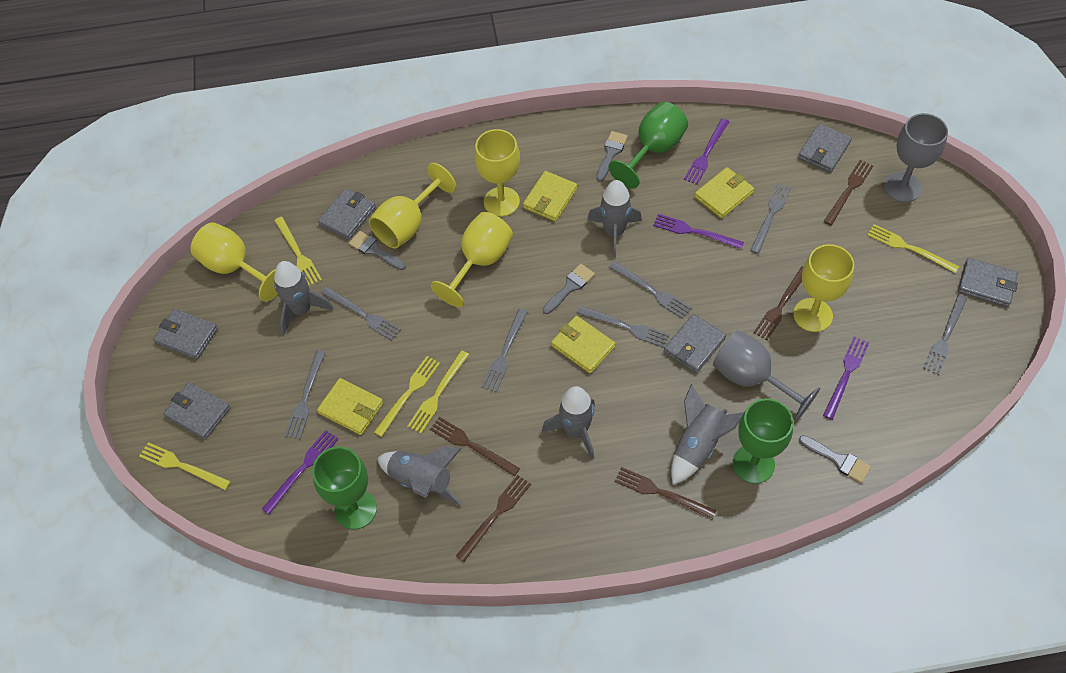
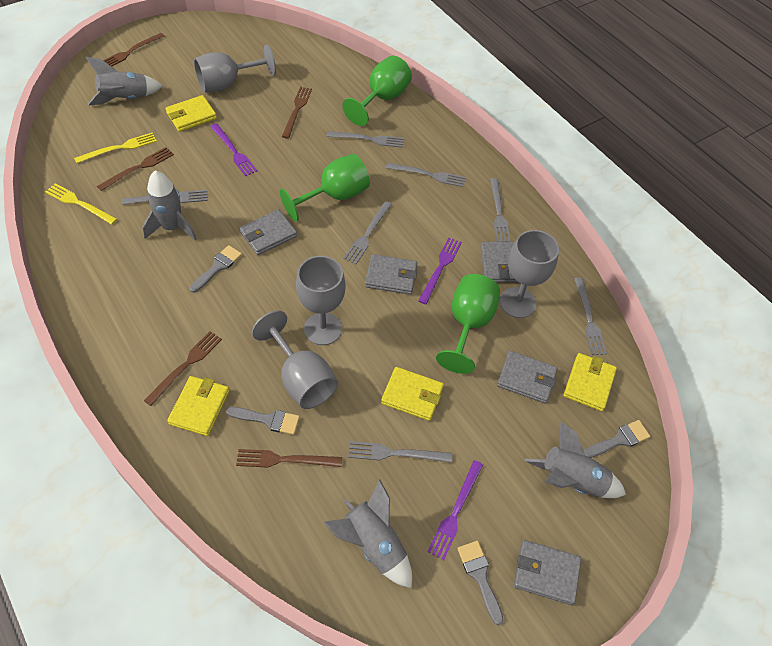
grey goblet: [713,330,820,422] [884,113,948,202] = 2 -> [194,44,276,92] [252,311,338,409] [296,256,346,345] [500,230,559,318] = 4
grey rocket: [274,261,334,335] [377,446,462,506] [542,386,595,459] [587,180,642,258] [671,384,744,484] = 5 -> [86,57,162,105] [142,170,197,241] [323,479,412,588] [525,421,626,498] = 4
grey wallet: [153,309,218,359] [163,382,231,440] [318,188,376,240] [664,314,726,373] [798,123,852,173] [958,258,1018,307] = 6 -> [239,209,297,255] [365,254,417,295] [480,242,519,283] [497,351,557,404] [514,540,581,605] = 5
purple fork: [262,430,338,515] [653,214,744,249] [684,119,729,185] [823,337,869,420] = 4 -> [210,123,257,177] [418,238,462,304] [427,460,483,560] = 3
yellow fork: [139,442,231,490] [274,217,322,286] [374,356,440,437] [407,350,469,434] [867,224,959,273] = 5 -> [45,183,117,225] [74,133,157,163] = 2
yellow goblet: [190,222,278,302] [369,163,456,248] [431,212,513,307] [474,129,520,217] [793,244,854,332] = 5 -> none = 0

